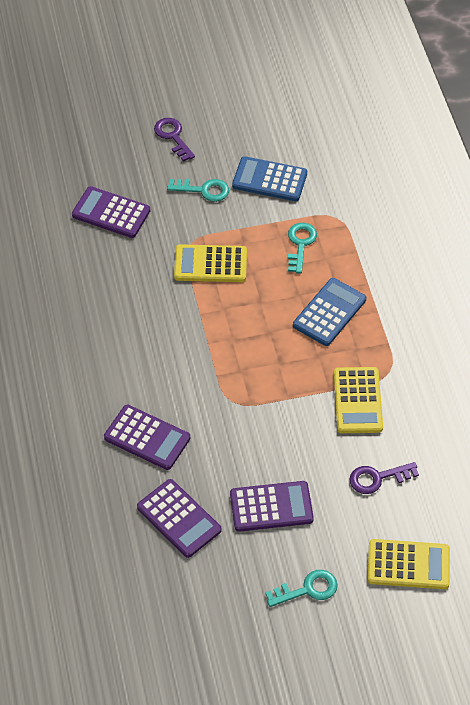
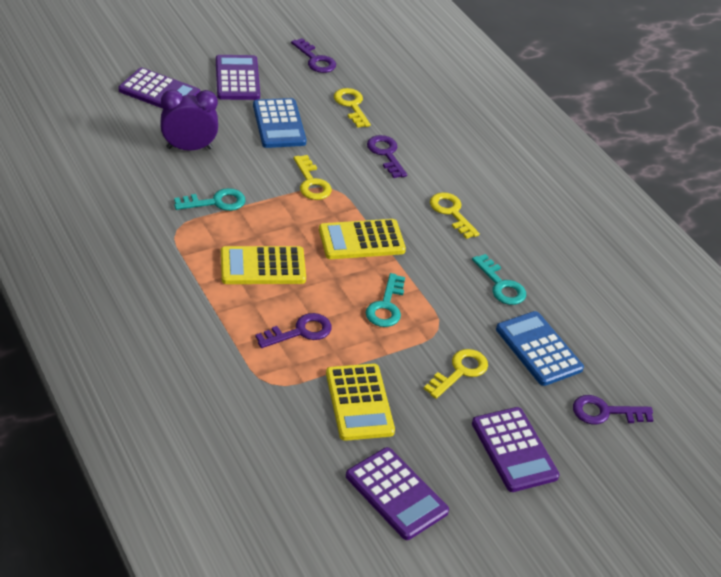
purple clock: none = 0 -> [161,90,218,151] = 1
purple key: [154,118,195,162] [349,462,419,494] = 2 -> [255,313,332,348] [291,38,336,73] [367,135,407,178] [573,395,653,424] = 4
yellow key: none = 0 -> [293,155,332,200] [334,88,371,128] [424,349,488,399] [430,192,480,239] = 4

